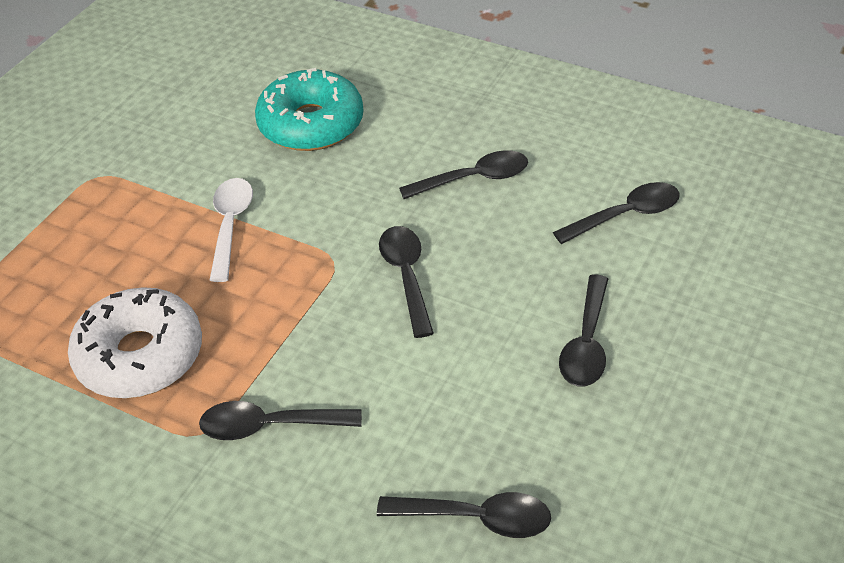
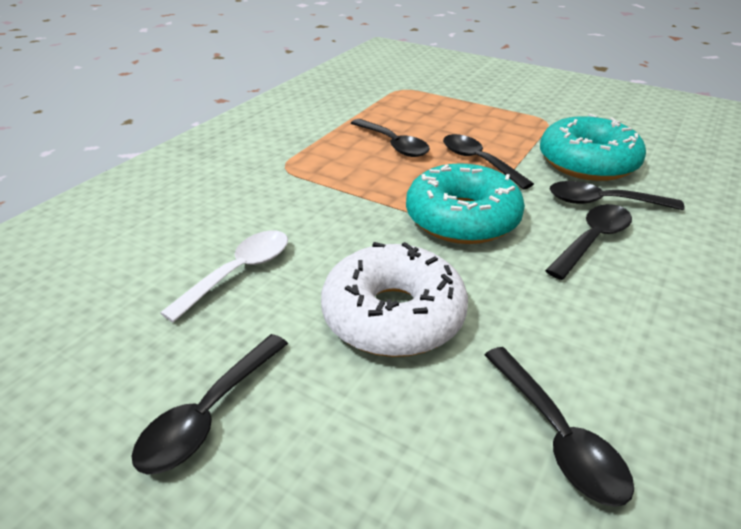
turquoise donut: [255,68,364,151] = 1 -> [406,163,525,244] [540,114,646,181] = 2

